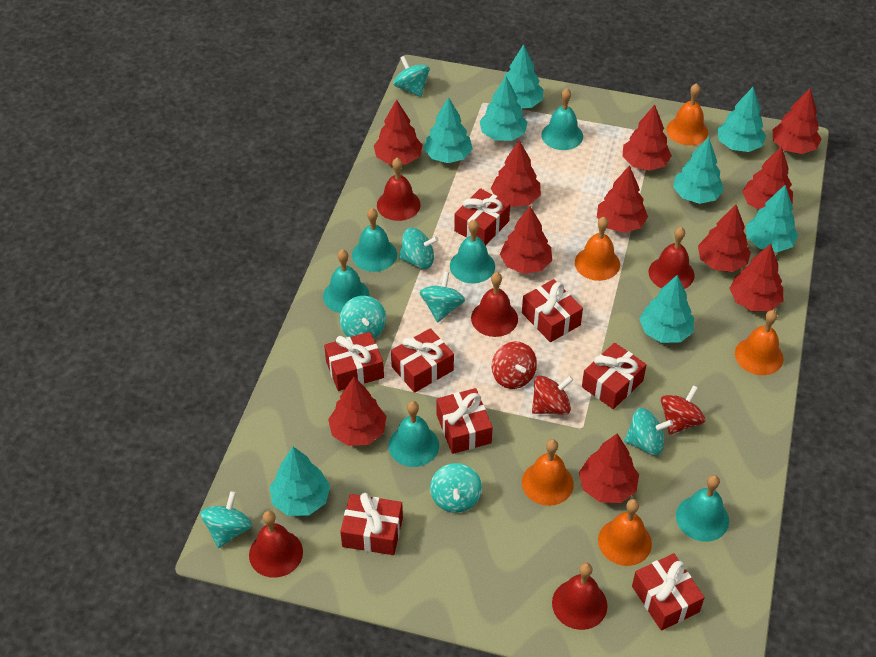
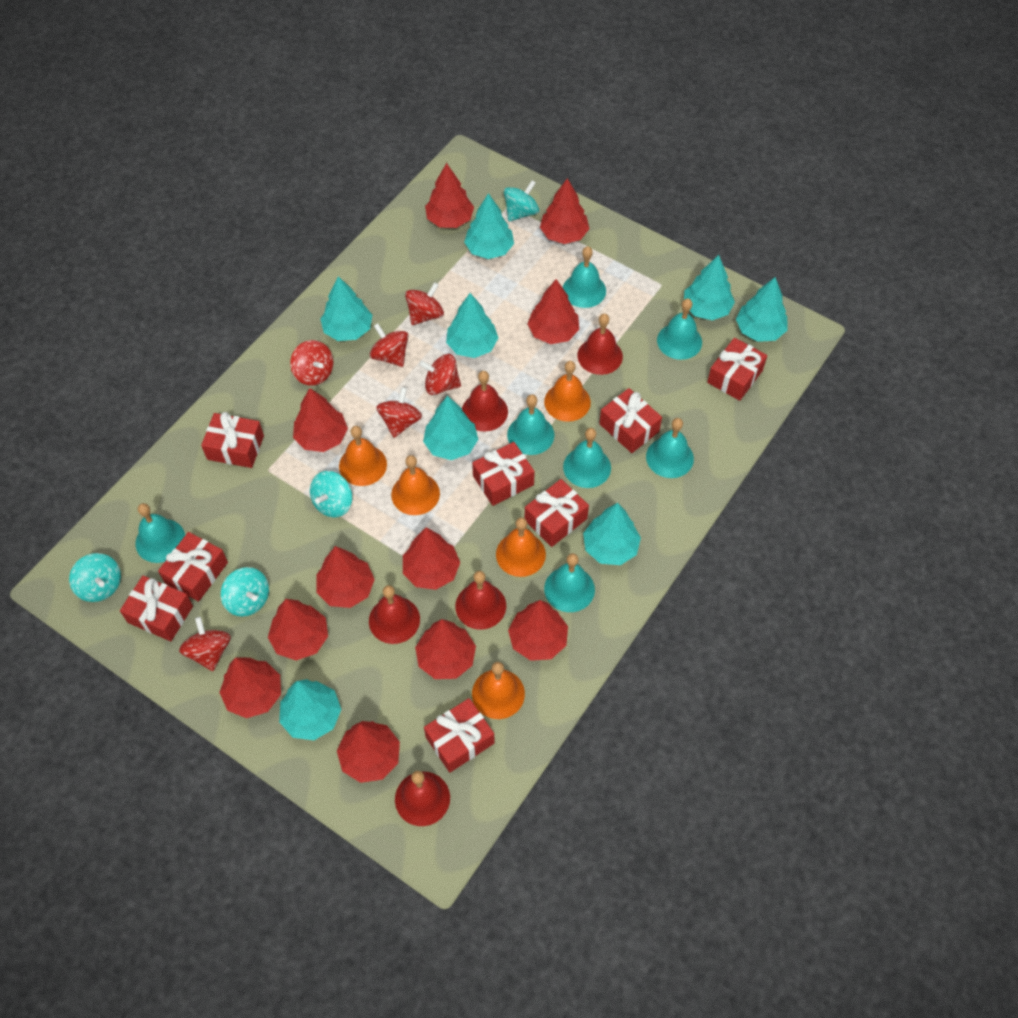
red spinning top: [492,342,537,389] [532,376,573,415] [661,385,706,435] = 3 -> [179,617,231,671] [290,340,333,386] [370,323,408,367] [376,387,422,438] [405,282,444,325] [419,354,461,395] = 6
turquoise bell: [323,249,370,313] [352,208,397,272] [389,401,439,467] [450,220,495,284] [541,88,583,150] [676,475,729,542] = 6 -> [136,503,185,563] [507,394,554,455] [544,553,595,612] [563,246,606,308] [563,428,611,488] [646,418,694,478] [657,298,702,360] = 7
turquoise spinning top: [200,491,252,548] [340,296,386,339] [393,56,430,97] [399,228,439,269] [420,272,465,322] [430,463,482,513] [624,408,673,455] = 7 -> [69,553,121,602] [221,567,269,617] [310,471,352,518] [504,180,539,222] = 4

